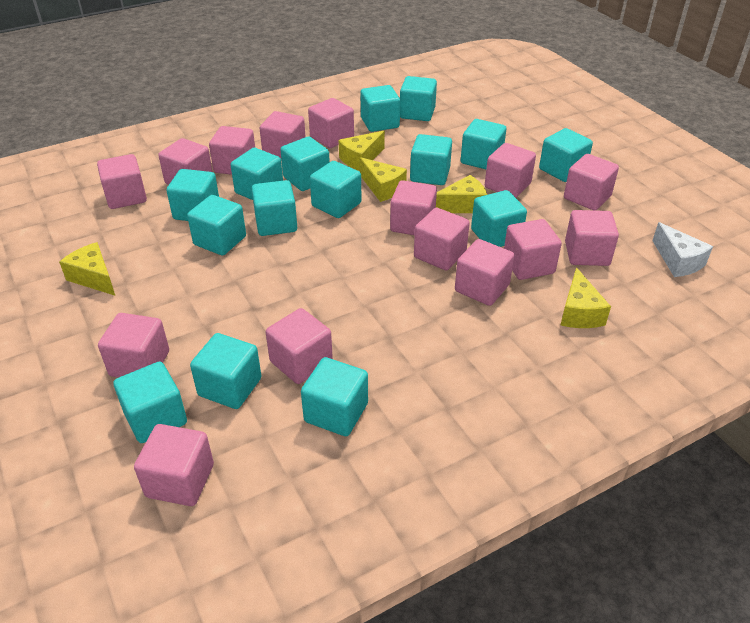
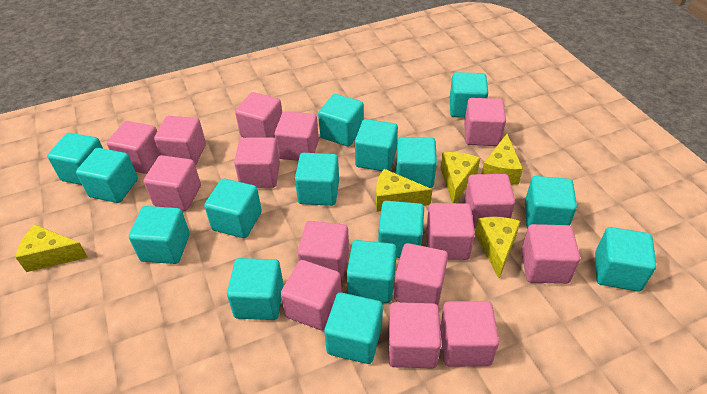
white cheese: [652,222,713,277] = 1 -> none = 0

